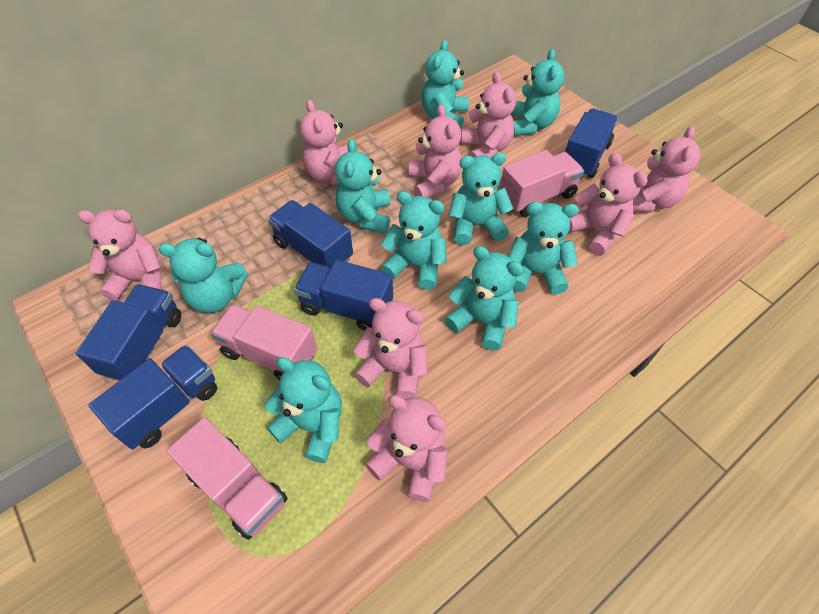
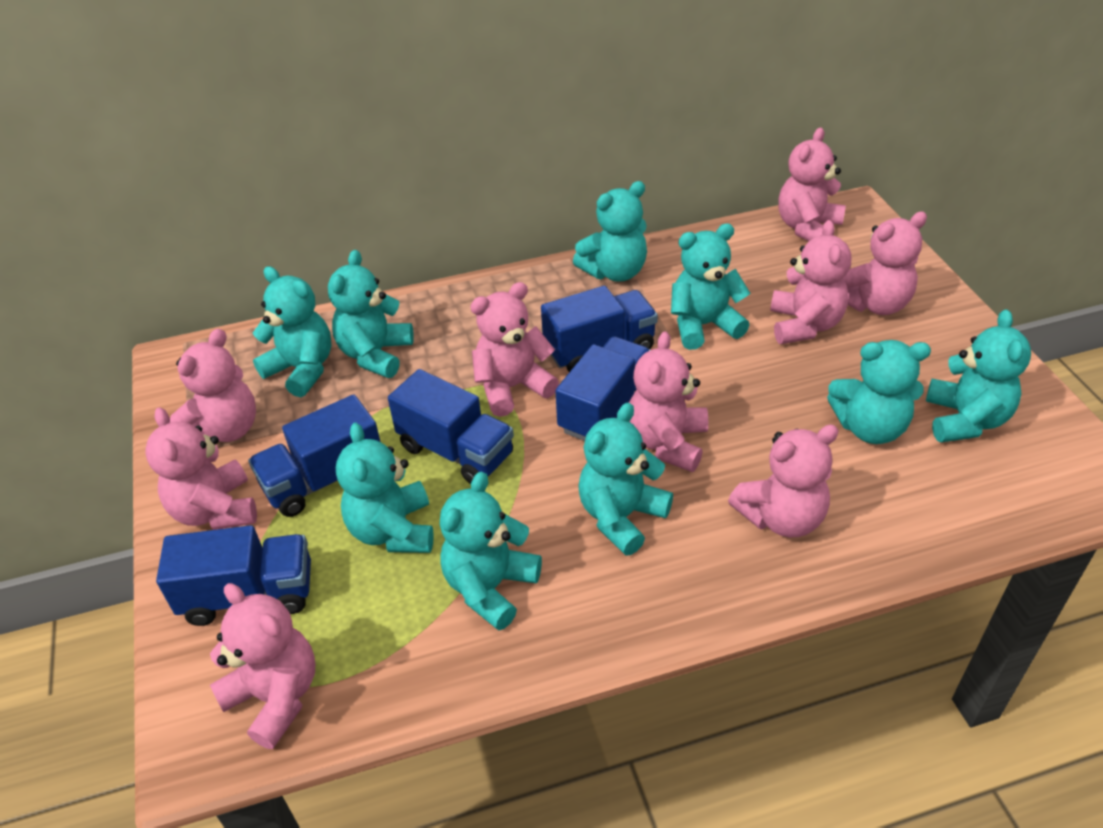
pink teddy bear: [77,209,162,301] [300,99,348,185] [353,298,428,399] [365,395,448,502] [409,104,462,198] [460,72,516,157] [569,153,648,256] [632,126,701,213] = 8 -> [146,407,257,530] [170,329,256,442] [210,583,315,749] [470,282,559,417] [629,331,708,472] [728,424,839,537] [770,220,851,344] [778,127,846,241] [843,211,927,315] = 9
pink truck: [167,417,288,540] [211,304,317,380] [500,150,584,217] = 3 -> none = 0

